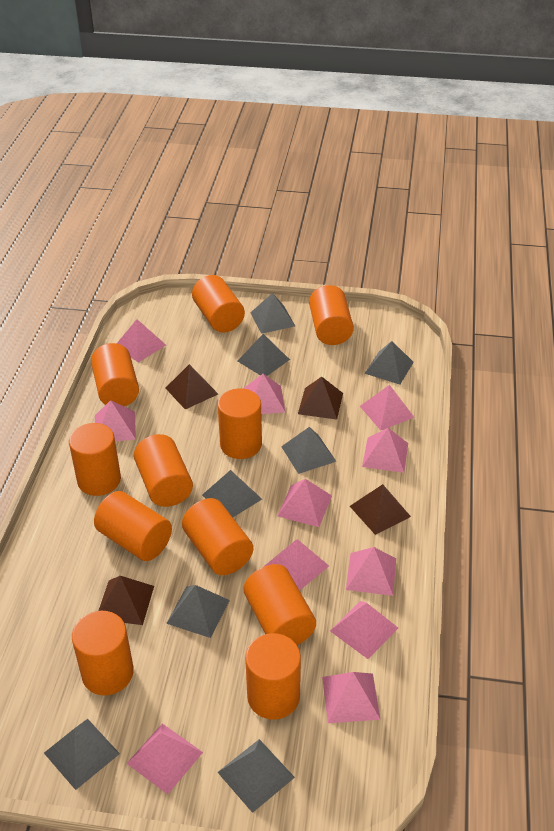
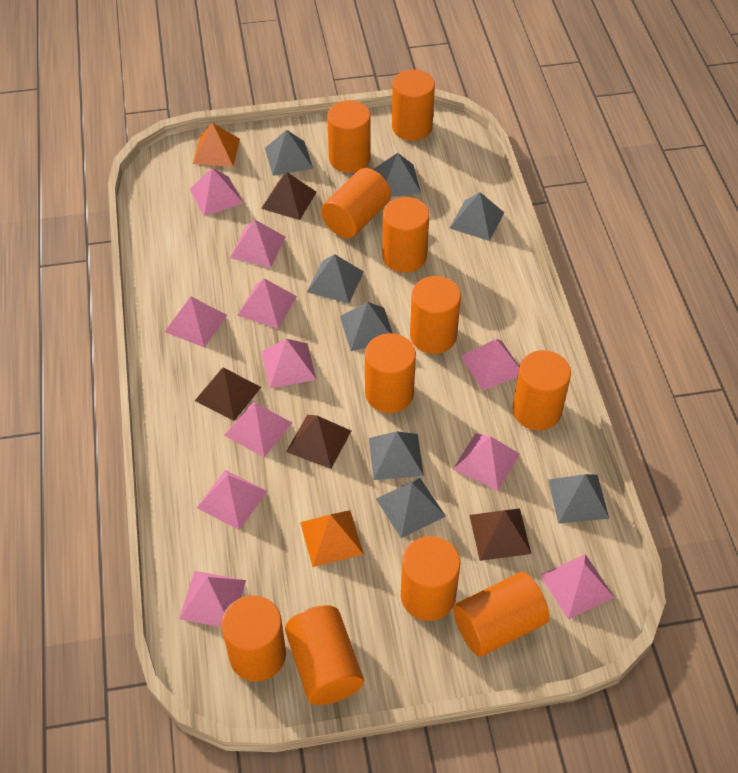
orange pyramid: none = 0 -> [193,123,240,167] [300,510,364,567] = 2

